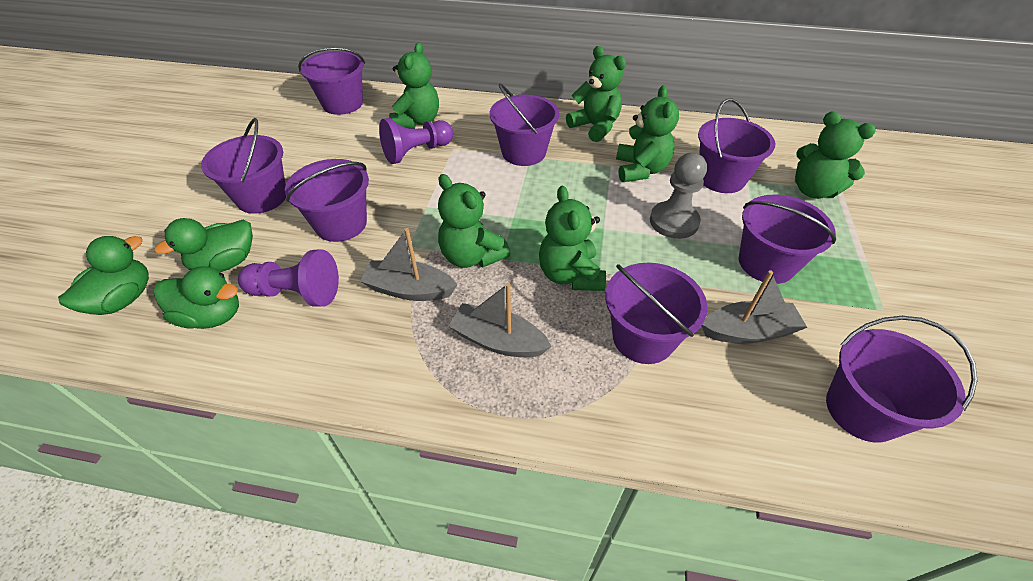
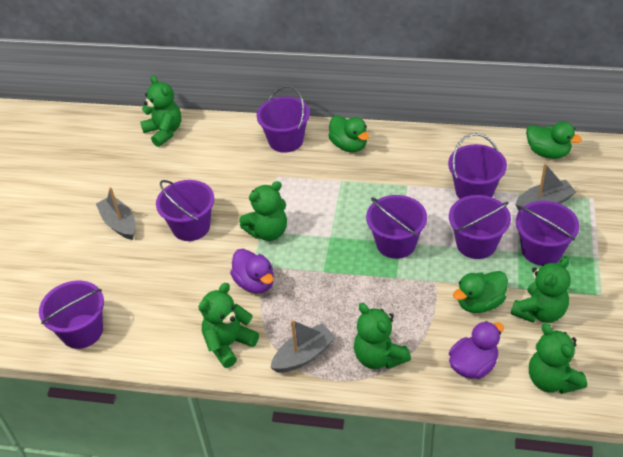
grey pawn: [650,153,707,239] = 1 -> none = 0
purple bucket: [201,118,286,214] [285,159,369,242] [298,47,365,115] [490,83,559,166] [605,263,708,364] [698,99,775,193] [739,194,836,284] [826,316,977,443] = 8 -> [39,281,104,349] [156,180,214,241] [257,86,310,153] [366,195,427,259] [448,133,507,199] [449,195,511,259] [516,201,579,266] = 7
purple duck: none = 0 -> [230,249,274,293] [449,321,504,379] = 2
purple pawn: [238,249,339,307] [379,118,453,164] = 2 -> none = 0

